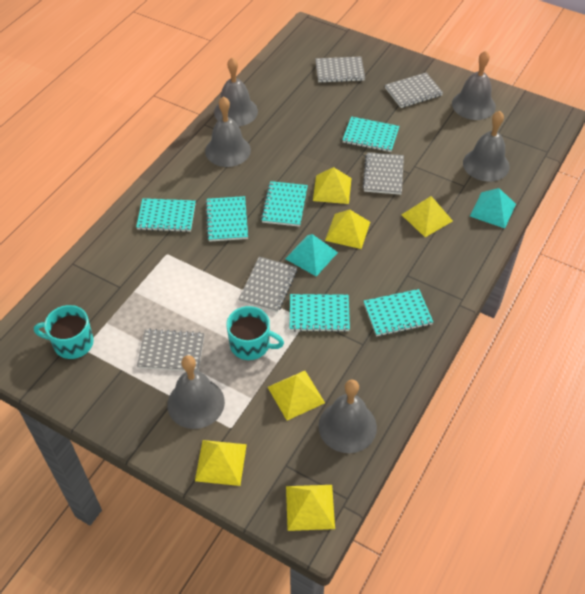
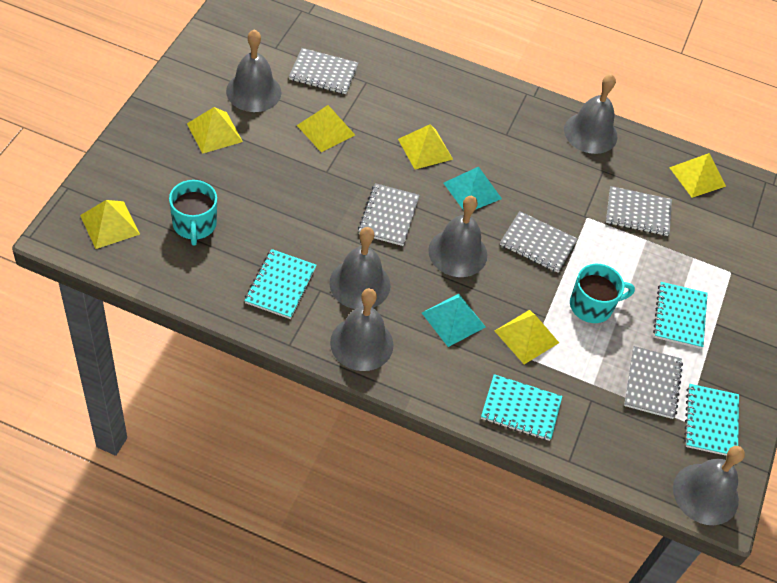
turquoise notebook: [136,198,196,232] [205,196,248,242] [261,181,308,227] [290,294,350,332] [343,116,399,152] [364,289,433,336] = 6 -> [244,249,317,319] [481,374,562,441] [653,282,708,349] [684,384,739,456] = 4

